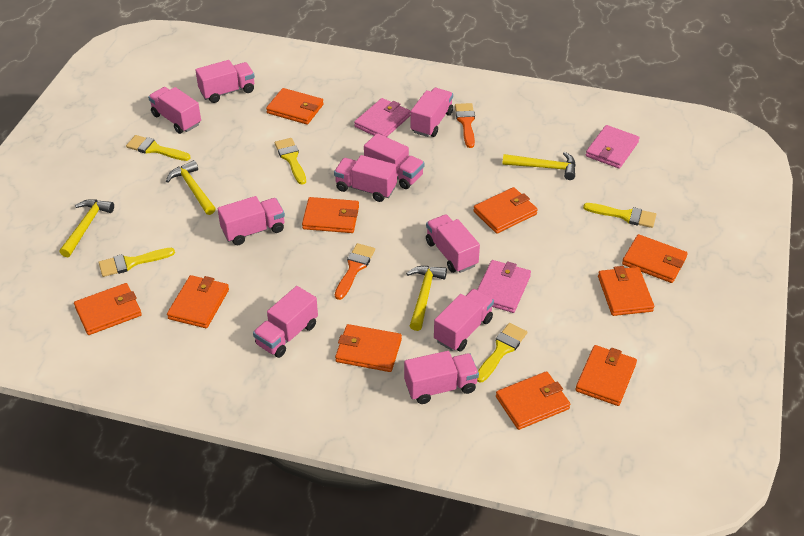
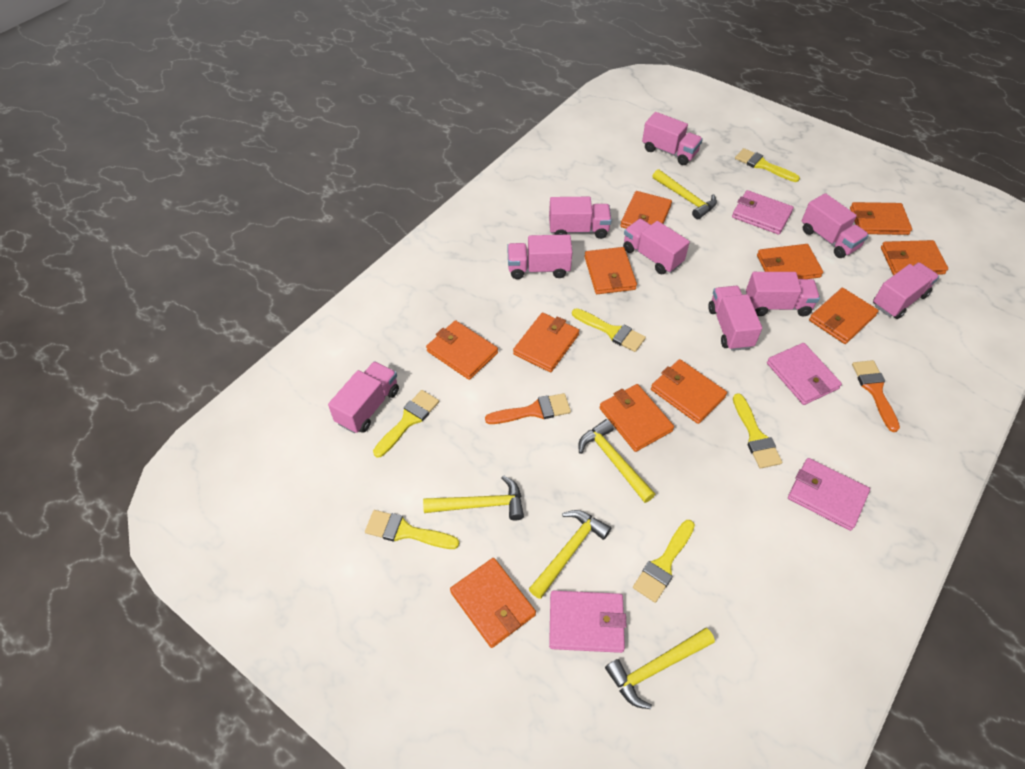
orange wallet: [74,283,142,335] [167,275,229,328] [266,88,324,125] [302,197,359,233] [335,324,402,372] [473,187,538,234] [496,371,570,430] [575,345,637,406] [598,266,654,316] [622,234,688,283] = 10 -> [426,320,498,380] [450,558,536,648] [513,313,579,372] [585,247,637,294] [599,384,674,452] [620,191,672,228] [651,359,727,424] [757,244,823,279] [809,288,879,344] [850,202,912,235] [881,240,948,275] = 11
pink truck: [148,87,201,134] [195,60,255,103] [218,196,285,245] [253,286,318,358] [334,155,397,202] [364,133,424,189] [404,351,479,404] [411,88,453,137] [426,214,480,273] [434,289,494,352] = 10 -> [328,361,399,433] [507,234,572,279] [549,197,612,239] [623,219,690,274] [642,112,703,165] [708,286,762,351] [746,272,820,316] [802,193,869,258] [873,262,939,319] = 9
pink wallet: [354,98,411,137] [477,260,531,313] [586,125,640,169] = 3 -> [549,590,627,653] [732,190,794,235] [767,343,842,405] [788,458,870,531] = 4
yellow brush: [99,248,175,277] [126,135,191,161] [274,138,306,184] [477,323,527,383] [583,203,656,228] = 5 -> [365,510,459,549] [373,390,439,457] [572,308,646,352] [633,520,695,603] [733,393,782,468] [735,148,800,182] = 6
yellow hammer: [59,199,114,257] [166,160,216,215] [406,266,447,331] [502,152,576,180] = 4 -> [423,475,524,520] [529,510,611,599] [578,419,655,503] [605,628,715,709] [652,169,717,219] = 5

